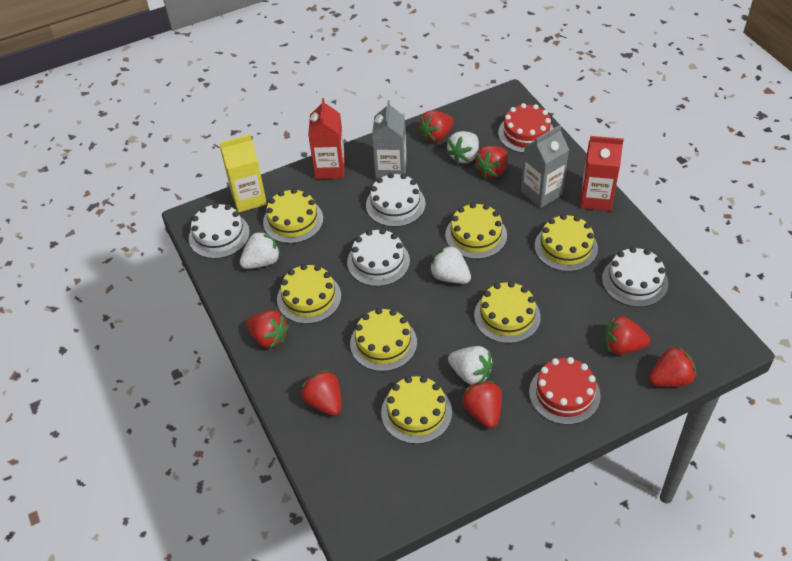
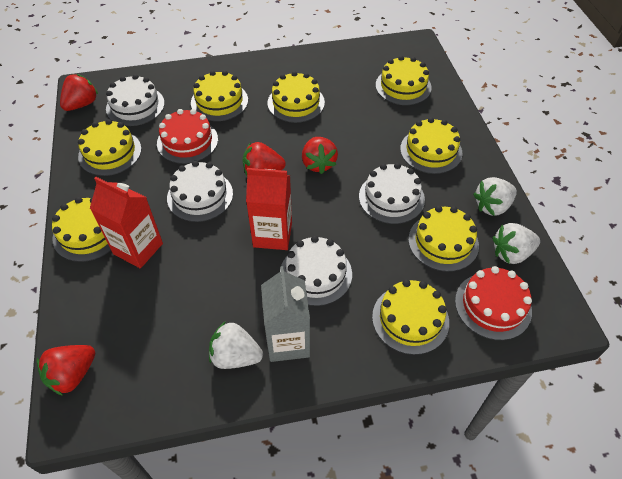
grey carton: [372,100,407,181] [521,125,569,208] = 2 -> [261,266,310,362] = 1
red strawberry: [246,311,289,349] [301,370,342,416] [418,110,454,142] [462,381,502,428] [474,146,508,178] [604,316,650,355] [649,346,696,387] = 7 -> [37,345,95,396] [60,74,98,111] [243,142,286,176] [302,137,338,174] = 4
white strawberry: [240,231,281,269] [430,245,471,284] [446,131,479,164] [448,346,493,385] = 4 -> [209,321,263,369] [473,177,517,216] [492,223,540,264] = 3
yellow cake: [263,188,323,244] [277,264,341,324] [350,308,417,371] [381,376,452,444] [445,203,507,259] [474,281,541,343] [535,214,598,272] = 7 -> [52,197,111,262] [78,119,142,176] [191,71,248,121] [268,71,325,123] [372,279,449,355] [376,56,432,105] [400,117,462,174] [408,206,479,272] = 8
yellow carton: [220,134,267,213] = 1 -> none = 0

